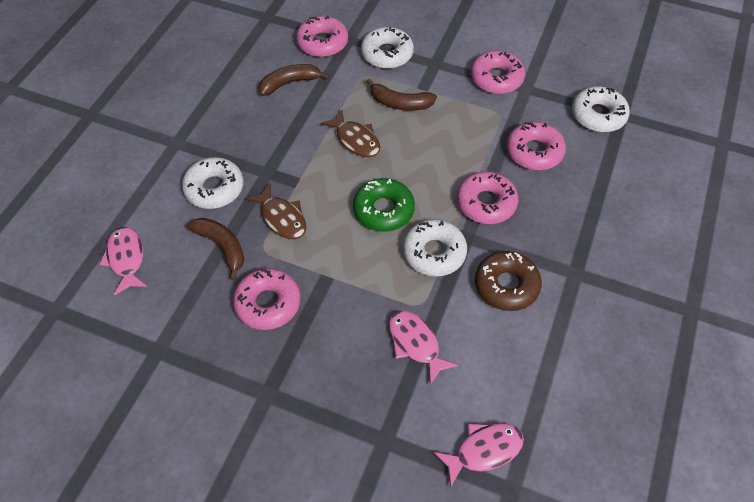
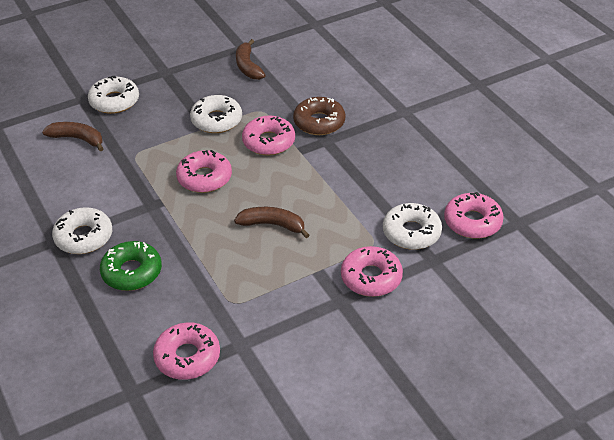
brown fish: [245,184,306,239] [321,110,380,157] = 2 -> none = 0
pink fish: [99,227,147,296] [389,310,458,385] [433,423,524,488] = 3 -> none = 0

